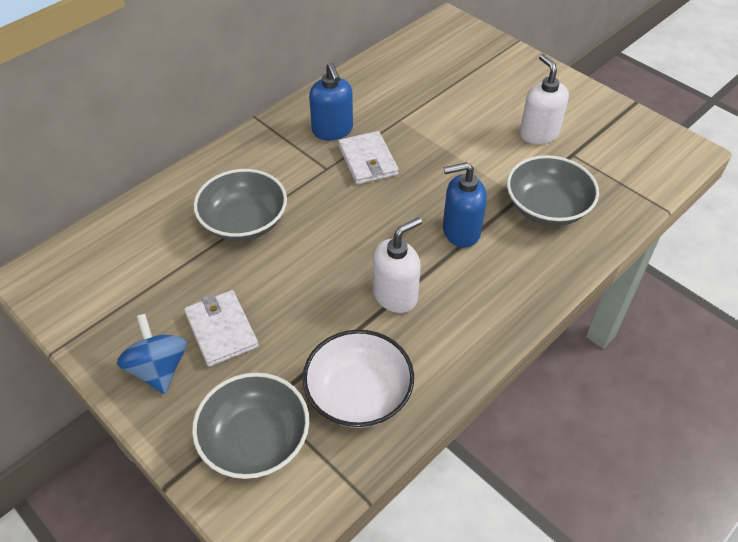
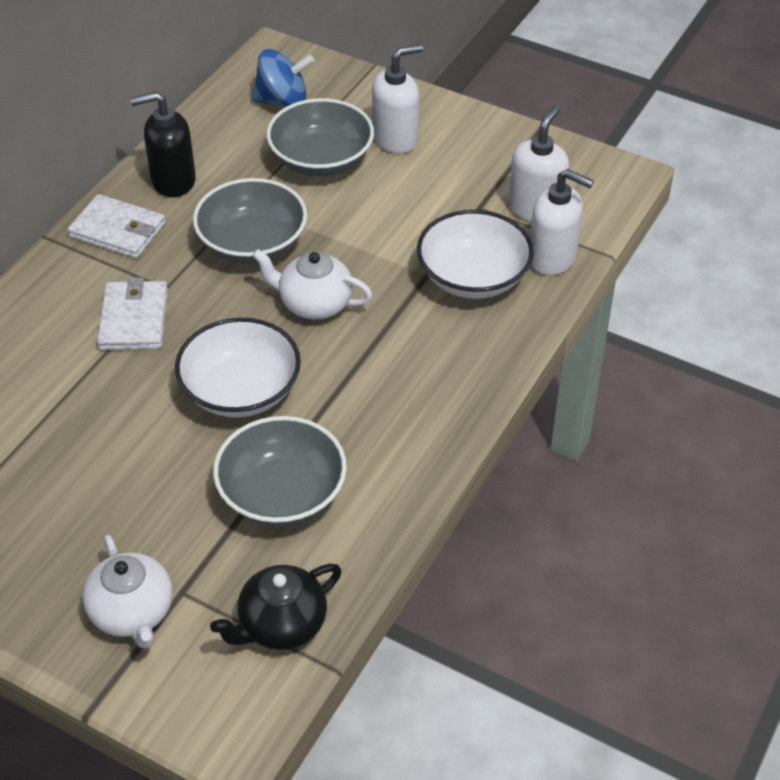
black soap dispenser: none = 0 -> [130,91,196,197] = 1
black teapot: none = 0 -> [210,564,342,650] = 1
blue soap dispenser: [309,62,353,140] [443,162,487,247] = 2 -> none = 0
white bowl: [303,330,414,428] = 1 -> [175,318,301,418] [417,210,534,299] = 2
white soap dispenser: [373,217,422,313] [520,54,569,145] = 2 -> [372,44,423,153] [509,106,569,222] [530,169,594,275] = 3
white teapot: none = 0 -> [83,534,172,649] [252,249,372,319] = 2

